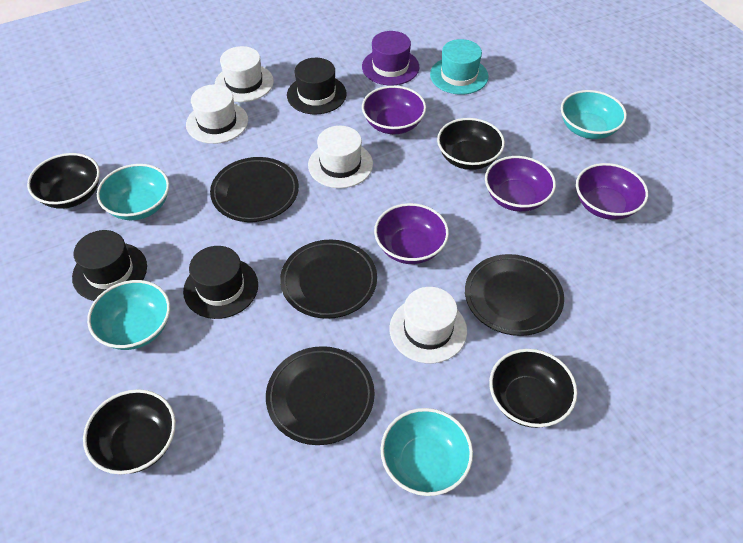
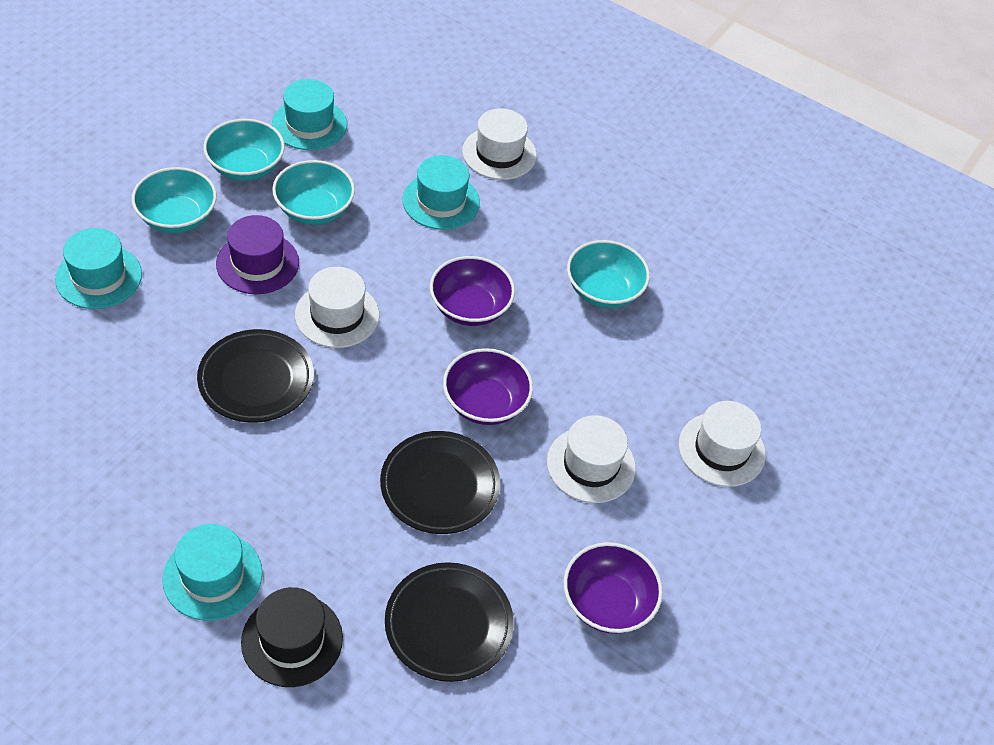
black bowl: [27,153,100,209] [83,389,176,475] [437,118,505,170] [489,349,577,428] = 4 -> none = 0
black hat: [72,230,147,301] [183,246,258,319] [287,58,347,115] = 3 -> [241,587,343,687] = 1
black plate: [210,157,299,222] [266,346,375,445] [280,240,377,319] [465,254,564,336] = 4 -> [197,329,314,423] [380,431,500,534] [385,562,514,682] = 3
purple bowl: [362,86,426,134] [374,203,449,264] [485,156,556,212] [576,163,648,220] = 4 -> [430,256,515,326] [443,348,533,425] [564,542,663,634] = 3
turquoise hat: [430,39,488,95] = 1 -> [55,228,142,309] [162,524,263,621] [272,79,347,150] [402,155,480,230] = 4

